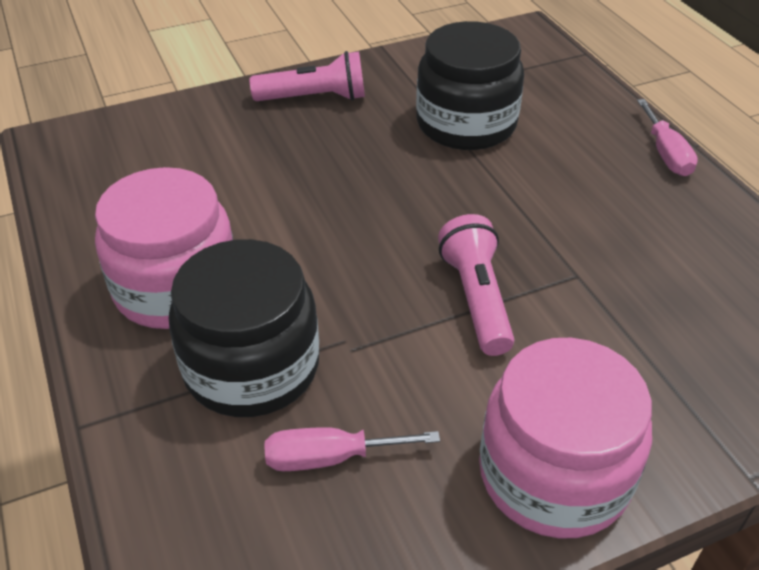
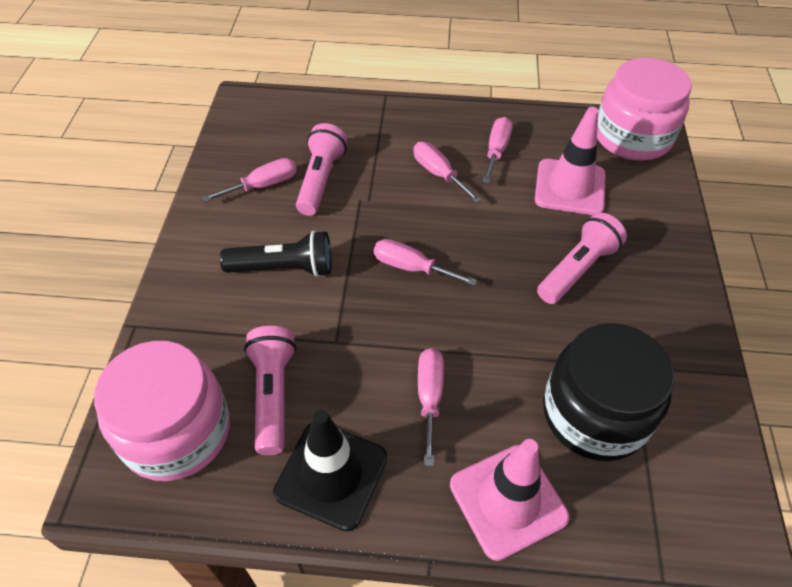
black flashlight: none = 0 -> [220,230,332,277] = 1
black jar: [169,239,319,417] [416,21,524,150] = 2 -> [543,323,674,461] = 1
black traffic cone: none = 0 -> [273,410,387,531] = 1
pink flashlight: [250,51,365,101] [438,214,514,356] = 2 -> [244,326,297,455] [296,123,347,216] [537,212,627,304] = 3
pink screwdriver: [264,427,440,471] [637,99,698,176] = 2 -> [202,158,297,202] [374,239,477,286] [414,142,482,203] [418,348,444,466] [482,117,513,184] = 5
pink traffic cone: none = 0 -> [450,439,569,561] [535,107,606,215] = 2

